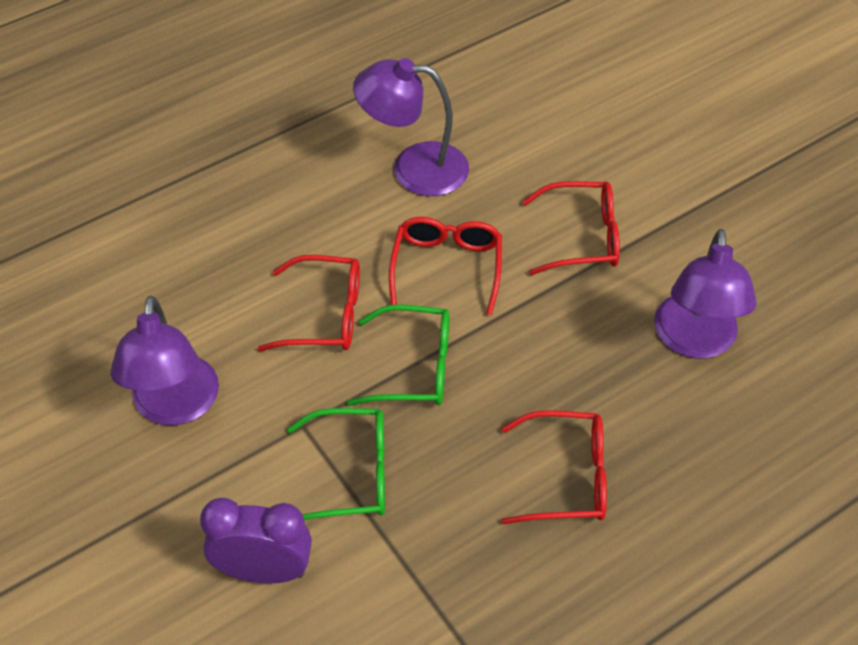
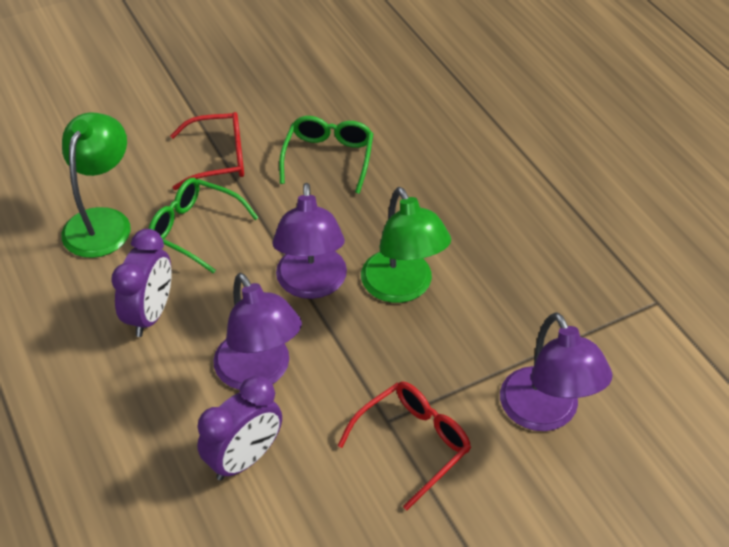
green lamp: none = 0 -> [61,112,131,258] [361,187,451,303] = 2
purple clock: [200,498,312,583] = 1 -> [111,229,171,337] [197,376,282,480] = 2
red glasses: [258,255,360,351] [389,217,502,315] [501,410,607,524] [522,181,620,275] = 4 -> [170,112,244,190] [337,382,471,510] = 2

